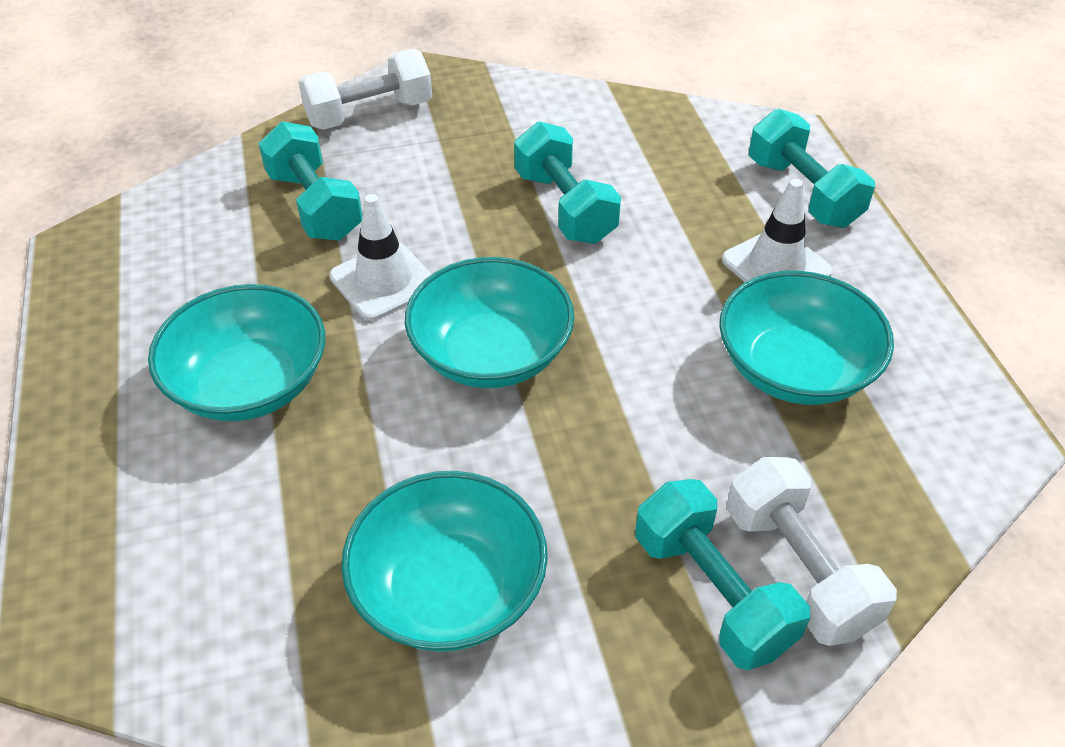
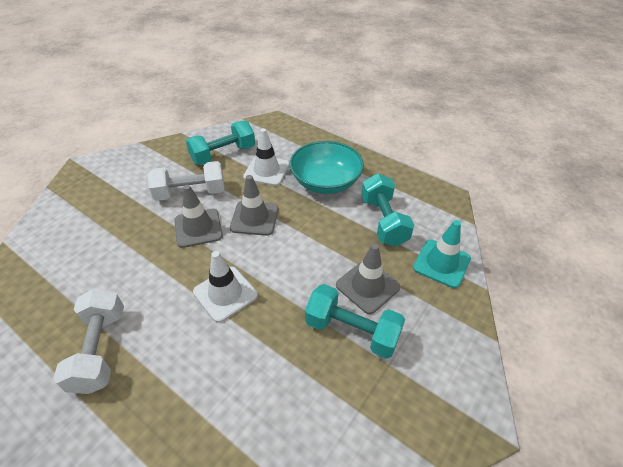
grey traffic cone: none = 0 -> [174,185,223,248] [230,175,278,236] [336,243,400,314] = 3
turquoise bowl: [148,284,325,421] [341,471,548,652] [405,257,574,388] [719,271,894,405] = 4 -> [290,141,364,194] = 1
turquoise dumbbell: [258,121,363,241] [514,121,621,244] [635,479,810,670] [749,109,875,228] = 4 -> [186,120,255,165] [305,284,405,359] [361,174,414,247] = 3
turquoise traffic cone: none = 0 -> [413,220,471,288] = 1

